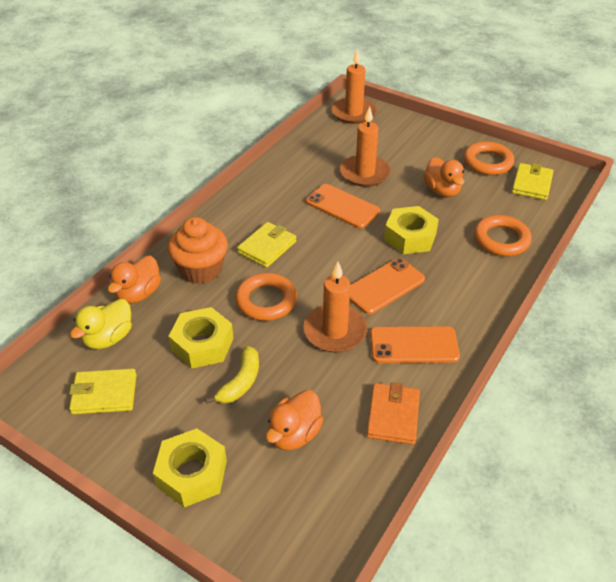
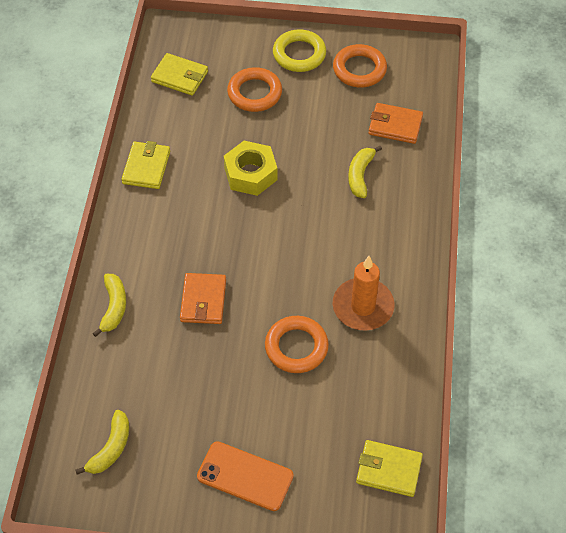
orange candle: [303,262,367,353] [331,49,377,124] [340,106,391,187] = 3 -> [333,256,395,331] = 1
orange cupcake: [168,217,228,284] = 1 -> none = 0
orange duck: [108,256,161,304] [266,390,323,450] [423,157,464,197] = 3 -> none = 0
orange phone: [306,184,380,229] [350,258,425,314] [370,326,460,363] = 3 -> [197,441,294,511] = 1
orange wallet: [366,382,420,445] = 1 -> [180,273,226,324] [368,103,423,144] = 2
yellow banana: [205,346,259,404] = 1 -> [75,410,129,474] [93,274,126,337] [348,146,382,198] = 3
yellow duck: [70,299,132,349] = 1 -> none = 0
yellow nut: [153,428,227,507] [168,307,234,369] [384,206,439,254] = 3 -> [224,141,278,196] = 1
yellow ring: none = 0 -> [273,30,326,72] = 1

